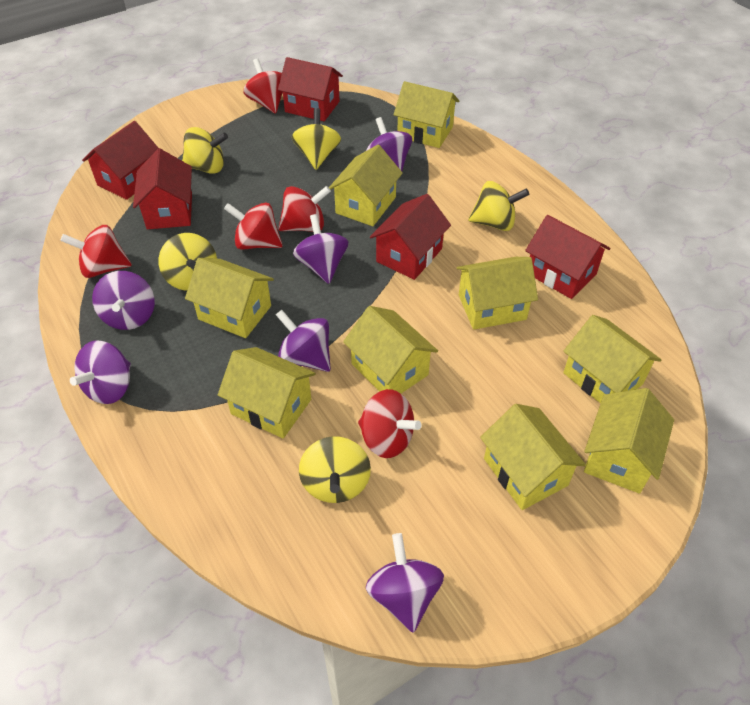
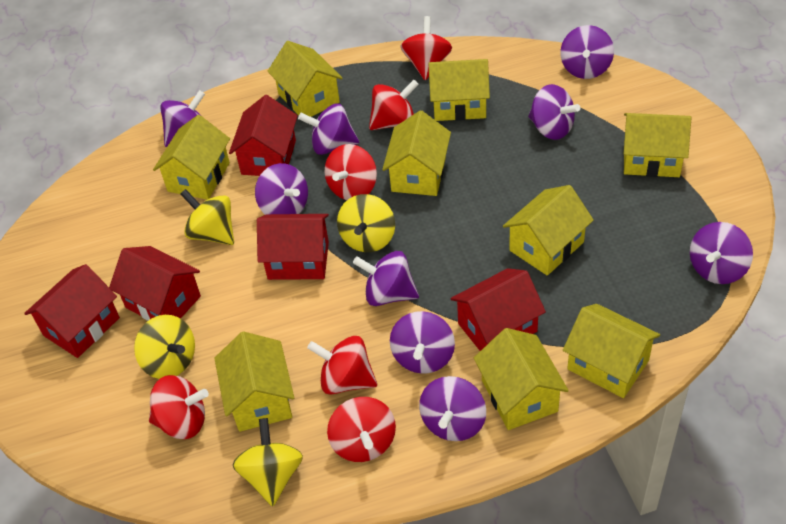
purple spinning top: [70,340,131,404] [92,271,155,330] [276,310,331,372] [293,214,349,284] [366,117,412,171] [366,533,444,633] = 6 -> [160,90,205,147] [255,163,308,215] [298,103,359,155] [353,251,419,306] [390,311,455,374] [419,376,486,441] [528,84,580,140] [560,25,614,79] [690,222,753,284] = 9
red spinning top: [60,225,132,278] [224,202,283,250] [244,58,283,114] [278,186,331,232] [358,389,421,458] = 5 -> [149,375,209,439] [307,336,377,394] [325,144,377,200] [327,397,396,462] [369,80,419,130] [401,16,452,80] = 6
yellow spinning top: [158,233,217,291] [182,127,228,174] [292,108,341,170] [299,436,371,503] [468,181,529,231] = 5 -> [134,315,195,379] [180,189,234,245] [232,418,303,506] [337,194,395,252] = 4

